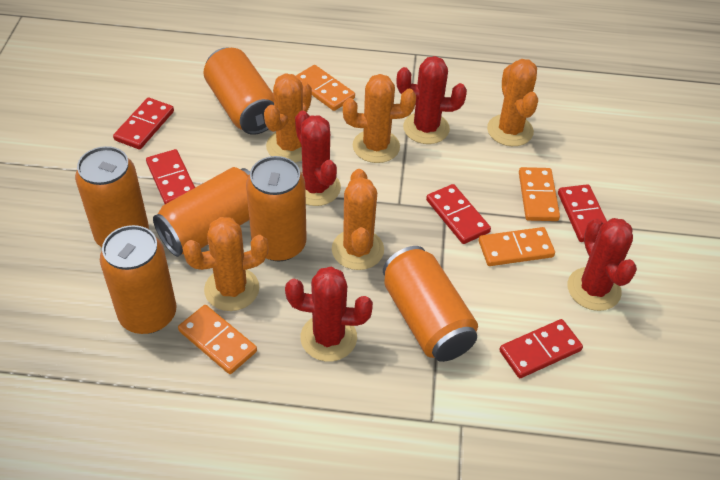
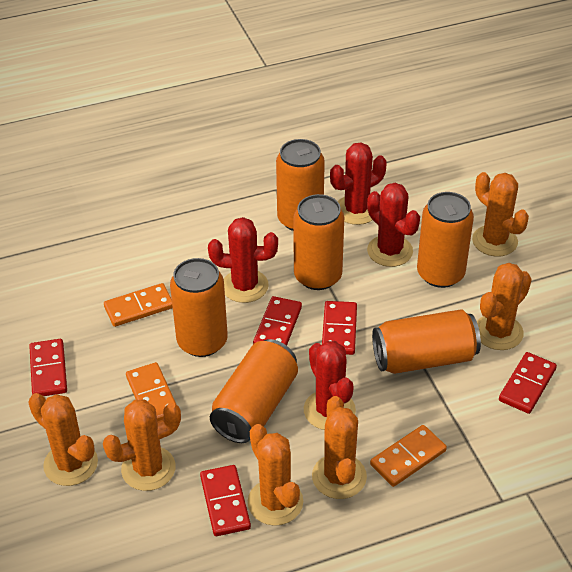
orange cactus: [183,217,269,311] [264,73,312,162] [332,169,384,270] [343,74,416,163] [487,59,538,146] = 5 -> [28,393,98,486] [103,399,181,491] [248,424,303,526] [312,396,367,499] [472,172,529,257] [477,263,532,350] = 6
orange domino: [178,305,257,374] [296,65,355,111] [479,227,555,266] [519,167,560,221] = 4 -> [104,283,173,327] [126,362,177,422] [370,425,447,487] = 3

